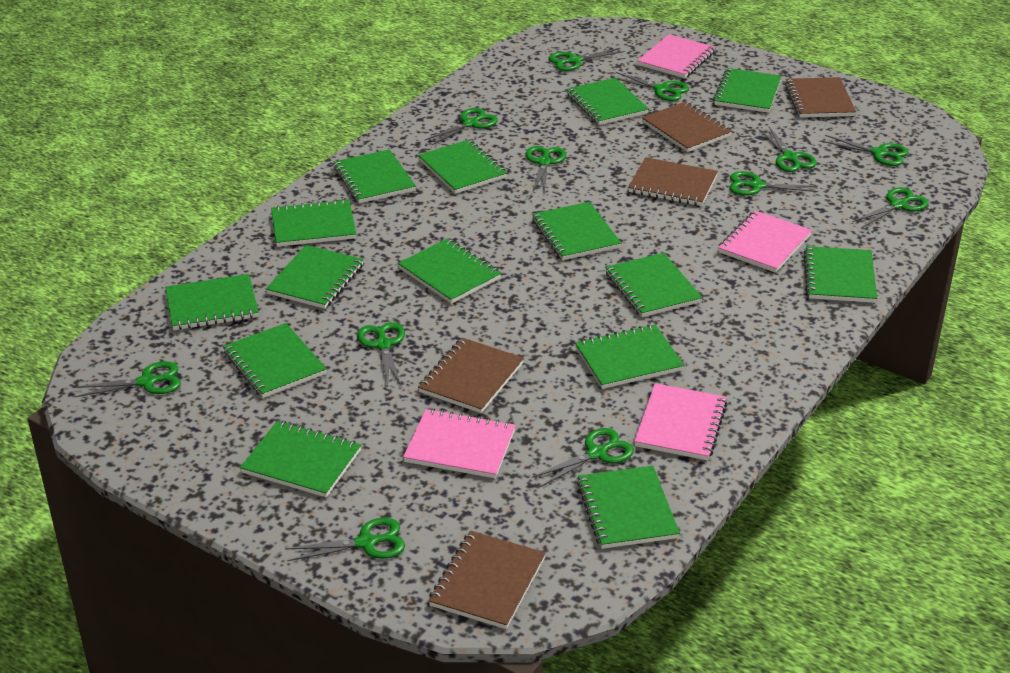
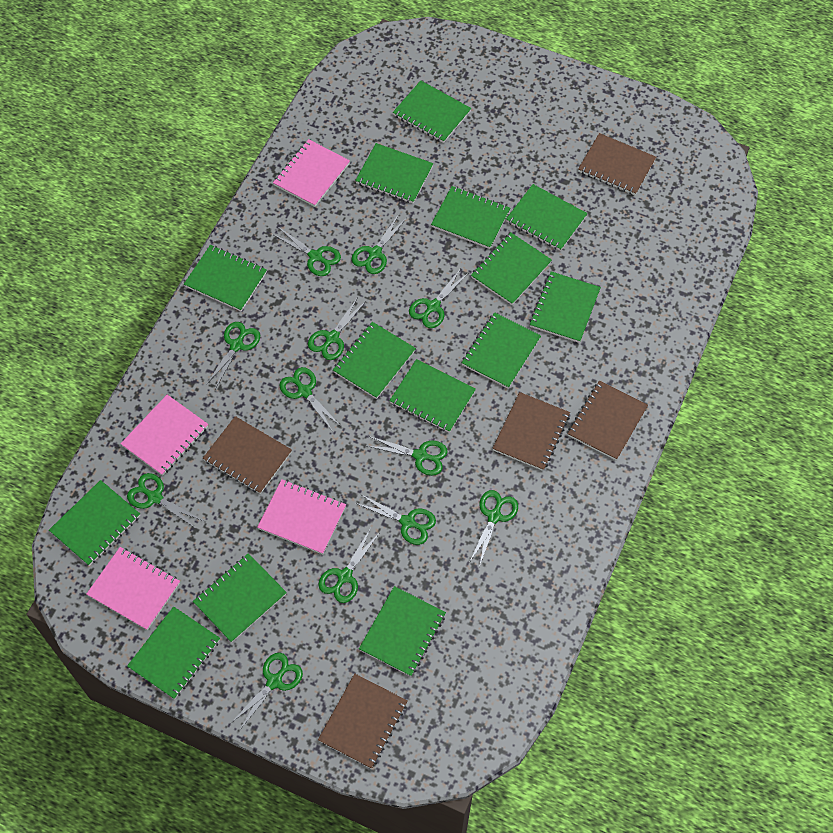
green notebook: [165,274,259,330] [223,323,327,398] [240,421,361,497] [266,245,363,309] [271,199,356,247] [334,149,416,203] [398,238,501,304] [418,139,507,194] [532,202,621,260] [567,78,649,125] [575,324,685,389] [577,466,680,549] [605,253,702,317] [713,68,781,113] [804,246,877,303] = 15 -> [49,480,140,566] [127,607,220,699] [184,245,267,311] [193,553,287,643] [333,322,416,399] [355,143,434,203] [359,586,446,677] [389,359,476,433] [393,80,471,143] [431,186,510,249] [461,312,541,388] [471,233,552,305] [506,184,588,251] [529,271,601,343] = 14

